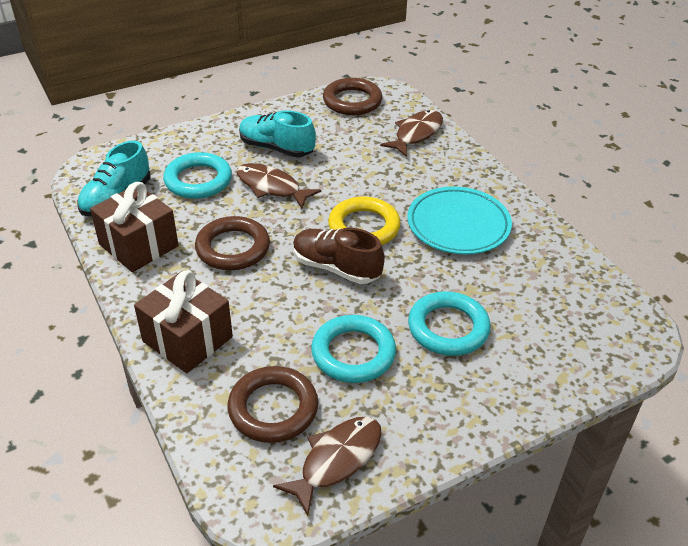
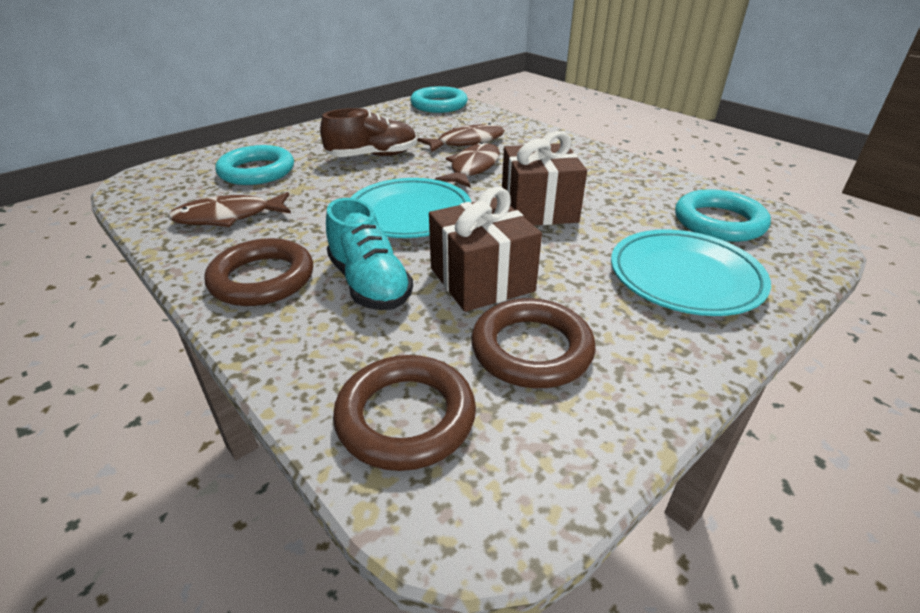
turquoise plate: [407,186,512,255] = 1 -> [351,178,471,238] [611,229,771,316] = 2
turquoise shoe: [77,141,151,217] [239,110,316,157] = 2 -> [326,198,413,310] = 1
yellow ring: [328,196,401,245] = 1 -> none = 0

